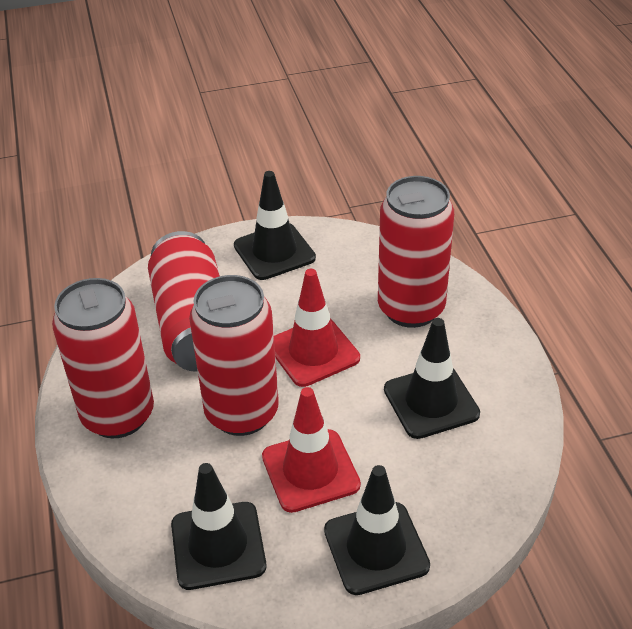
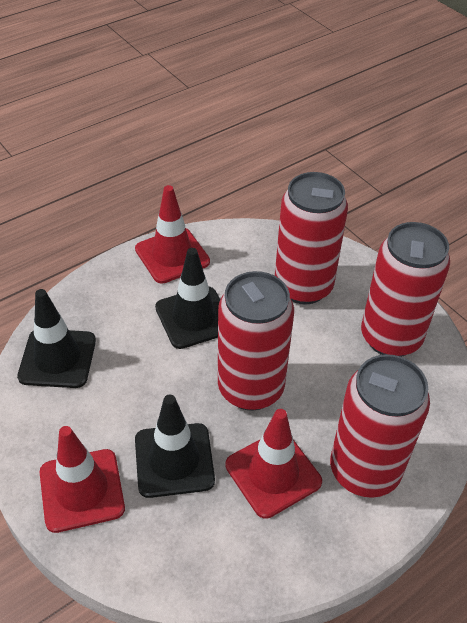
black traffic cone: [171,463,266,590] [234,171,316,280] [324,465,430,595] [384,318,480,439] = 4 -> [17,289,96,388] [135,395,215,498] [155,248,220,349] = 3
red traffic cone: [262,387,361,513] [274,269,360,387] = 2 -> [40,426,125,533] [135,185,210,284] [225,409,322,519] = 3

